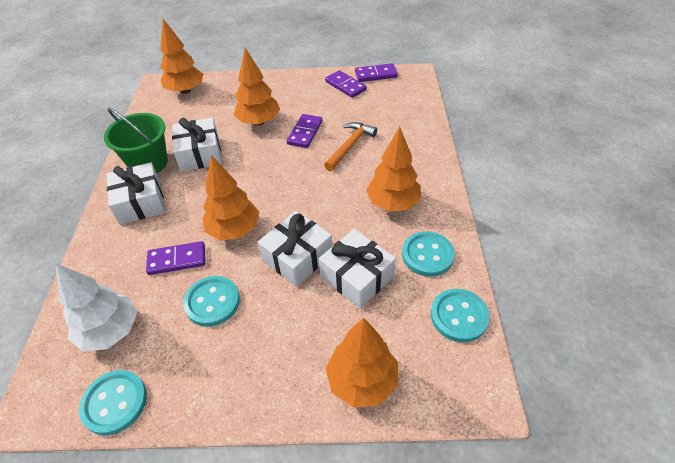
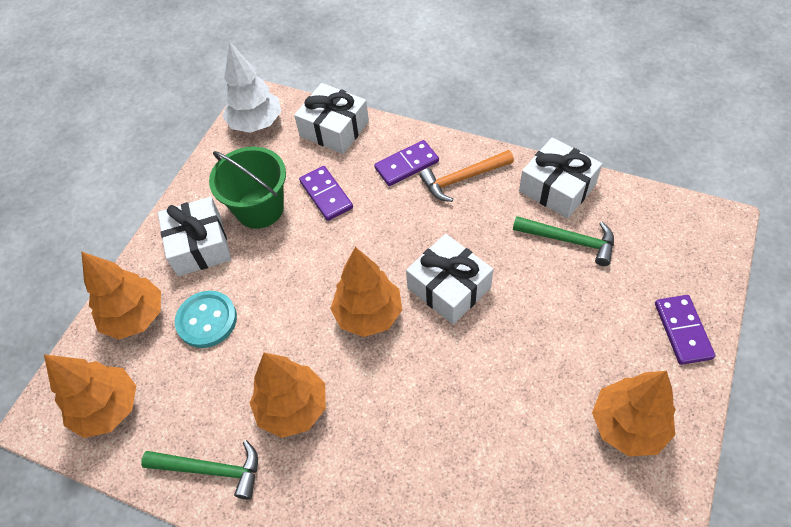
green hammer: none = 0 -> [141,440,258,500] [513,216,614,266] = 2
purple domino: [146,241,205,275] [287,114,323,148] [325,70,367,98] [355,63,398,82] = 4 -> [299,166,353,221] [374,140,439,186] [655,295,715,365] = 3
turquoise button: [79,370,147,435] [183,276,240,327] [402,231,455,277] [431,289,490,342] = 4 -> [175,291,237,348] = 1

